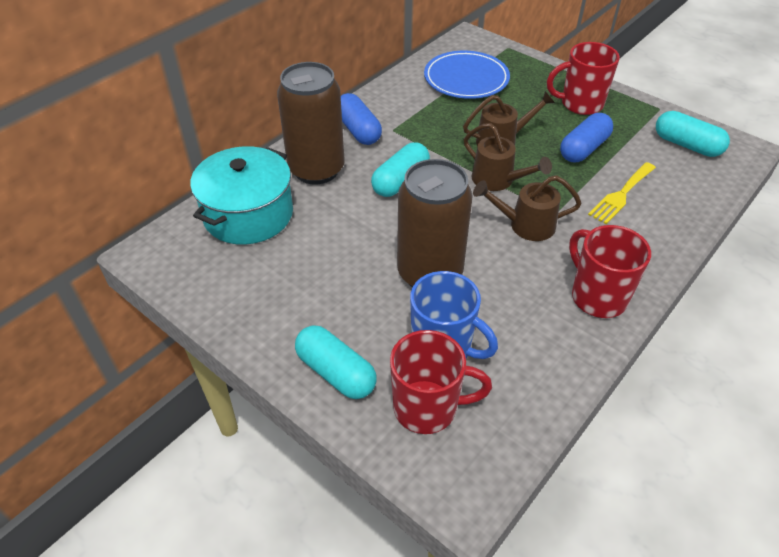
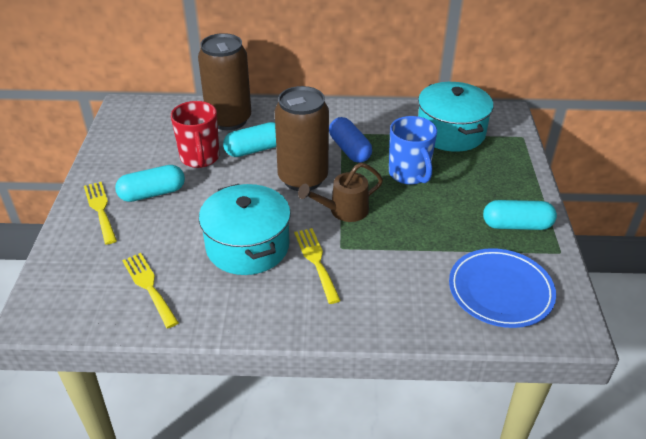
blue capsule: [341,93,382,145] [560,113,613,162] = 2 -> [329,117,372,163] = 1
brown watering can: [463,91,555,146] [464,123,552,191] [473,175,582,241] = 3 -> [298,163,383,222] = 1
red mug: [390,330,492,434] [547,42,620,115] [569,225,651,318] = 3 -> [171,101,220,168] = 1
turquoise pot: [190,146,293,245] = 1 -> [199,184,291,275] [418,82,494,152] = 2
yellow fork: [588,162,656,224] = 1 -> [84,182,117,245] [122,253,179,328] [294,228,341,304] = 3

